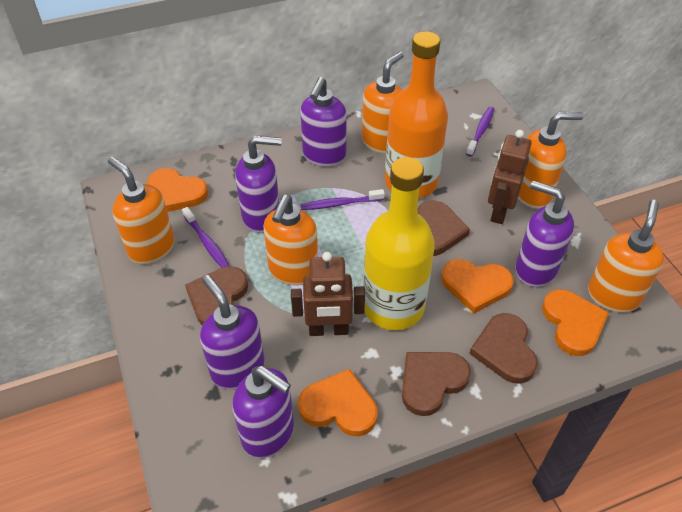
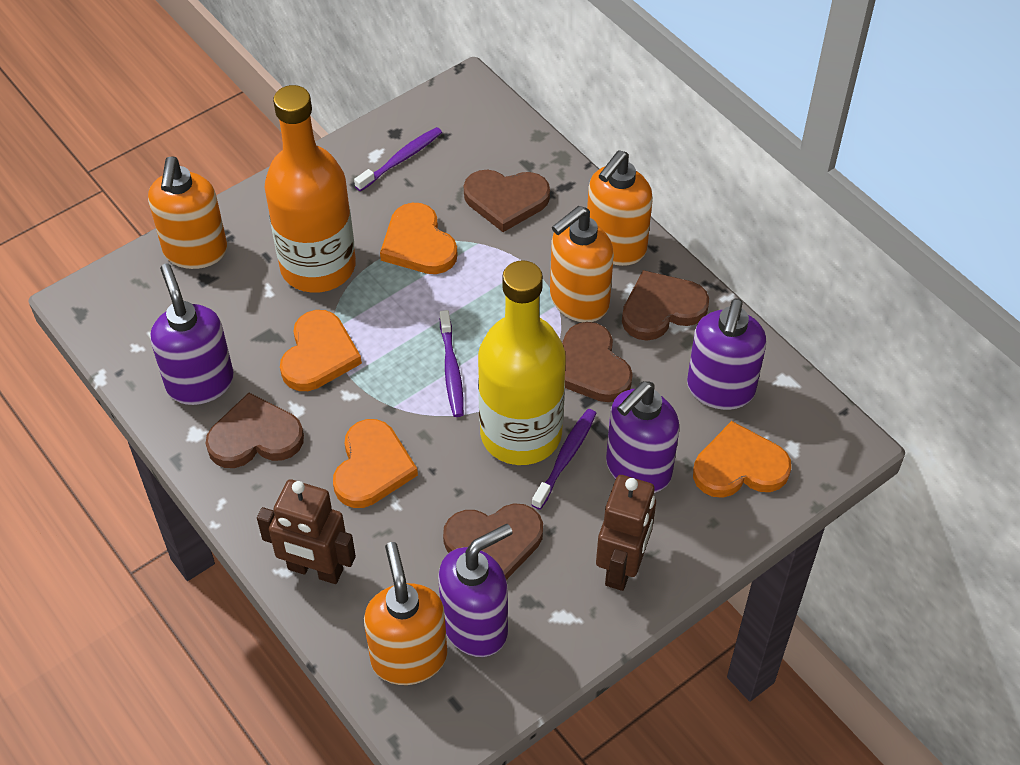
brown heart: [185,266,248,326] [402,352,471,416] [418,201,470,256] [469,313,538,384] = 4 -> [205,393,304,468] [443,503,543,580] [464,170,550,232] [562,322,633,402] [622,270,709,341] = 5
orange soap dispenser: [108,156,175,264] [264,195,318,285] [362,52,404,154] [518,112,584,209] [588,200,664,313] = 5 -> [148,156,227,269] [364,542,447,685] [550,206,614,322] [587,150,653,266] = 4
purple soap dispenser: [200,275,265,390] [232,366,294,458] [235,136,282,233] [300,77,347,167] [515,181,574,287] = 5 -> [150,263,234,405] [438,524,513,657] [606,381,679,493] [687,298,766,410] = 4

